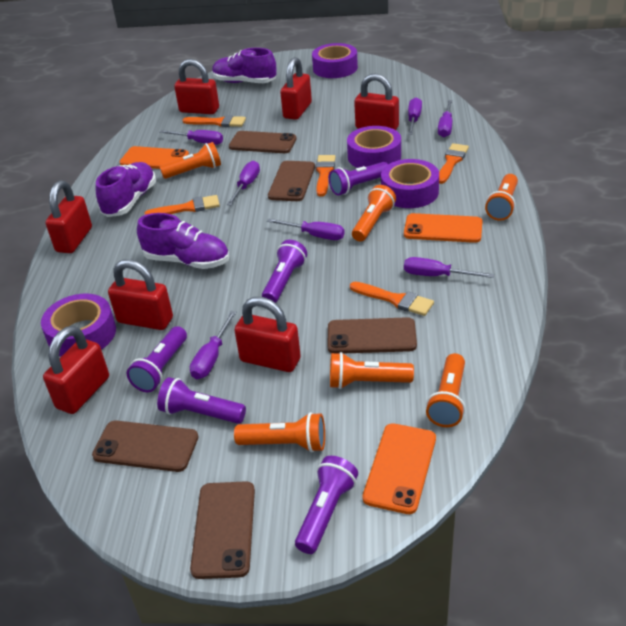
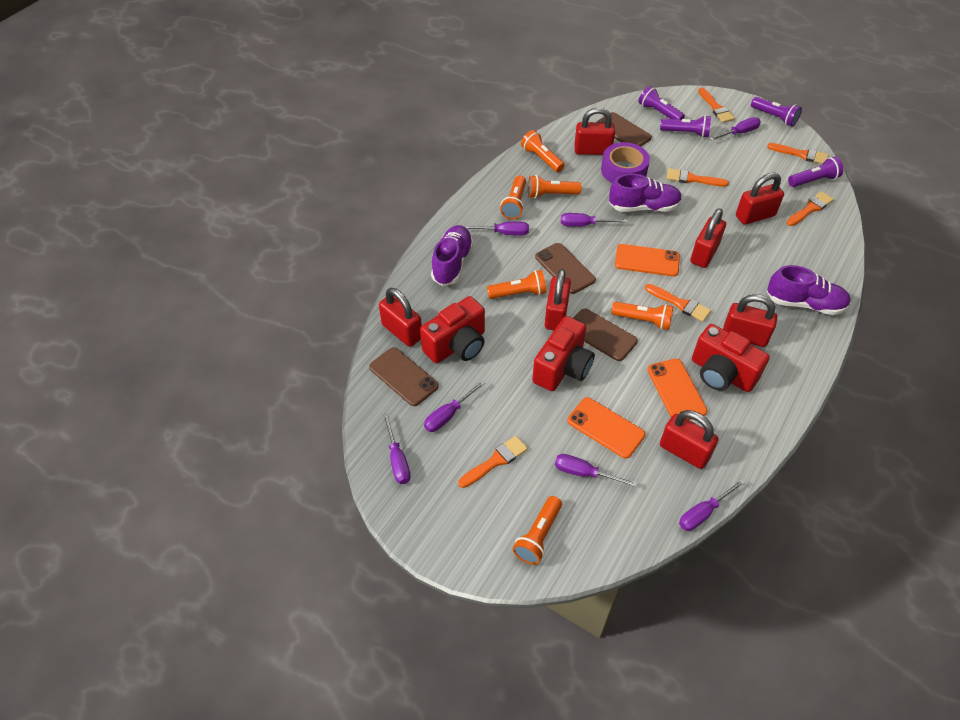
brown phone: [92,420,198,472] [190,481,255,579] [229,131,297,153] [268,161,315,201] [327,317,417,354] = 5 -> [369,347,439,406] [535,243,596,294] [573,309,638,361] [596,112,652,146] = 4
orange brush: [144,195,220,215] [183,115,246,127] [316,155,336,196] [350,282,434,316] [439,143,469,184] = 5 -> [458,436,528,488] [645,284,711,322] [667,168,729,187] [698,88,735,123] [767,143,829,164] [786,191,834,226] = 6
purple flashlight: [127,326,187,392] [157,377,246,424] [262,240,307,303] [295,456,358,554] [329,162,388,196] = 5 -> [639,86,685,120] [660,115,711,138] [751,97,802,127] [788,157,843,187] = 4
purple tape: [41,294,116,356] [312,43,358,78] [347,126,401,168] [381,159,439,208] = 4 -> [601,142,650,183] = 1
red camera: none = 0 -> [420,296,485,363] [532,316,595,391] [692,324,770,392] = 3

